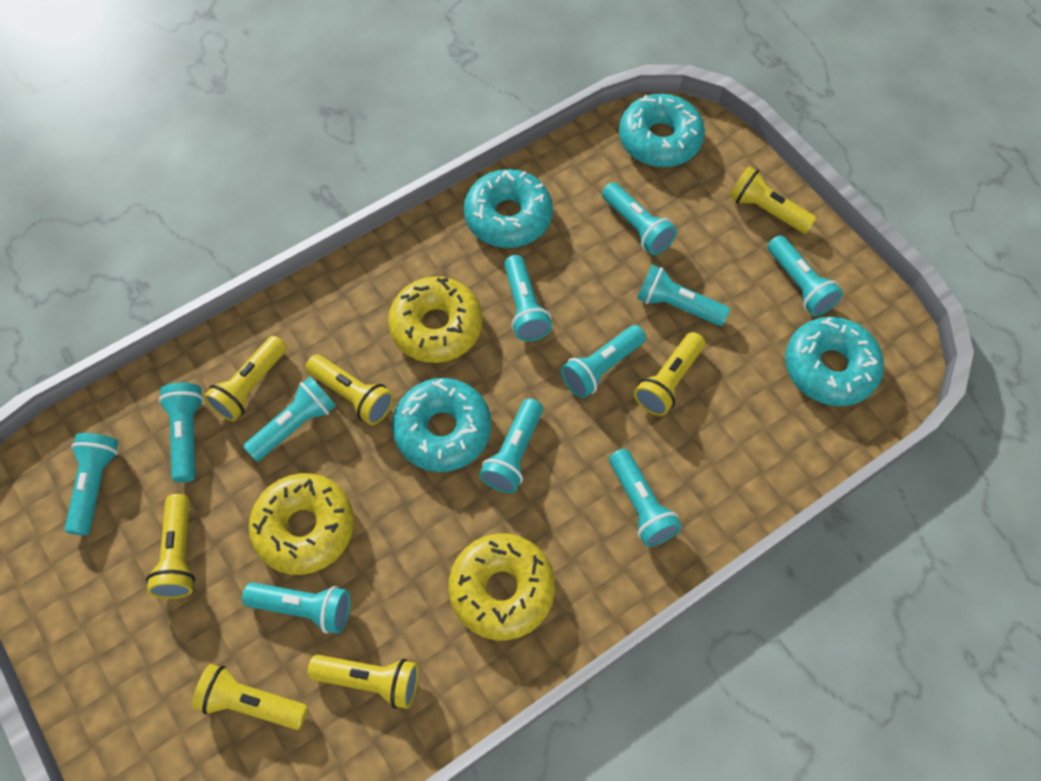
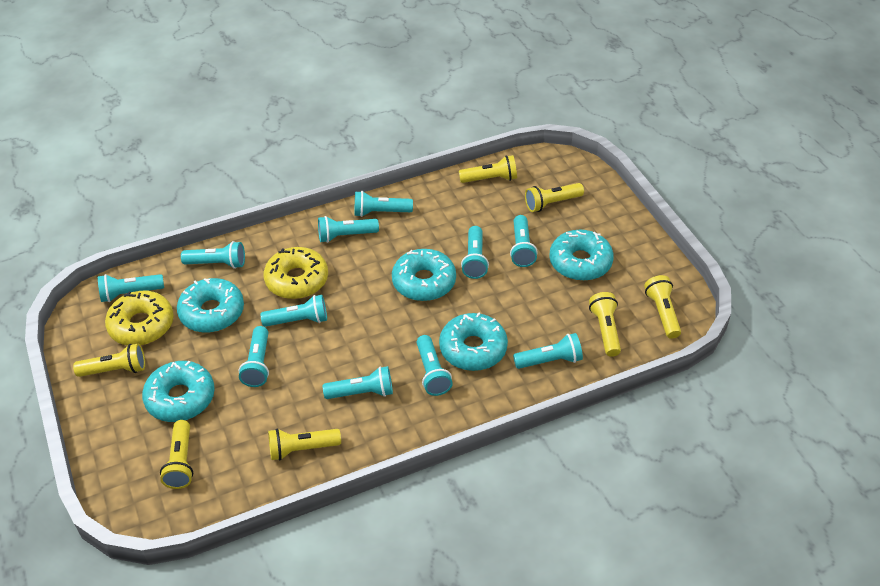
turquoise donut: [392,378,491,472] [464,169,553,248] [619,94,705,167] [785,317,884,406] = 4 -> [142,361,215,422] [177,278,244,333] [392,249,456,301] [439,312,508,371] [549,230,614,281] = 5
yellow donut: [249,473,354,575] [388,276,483,363] [448,534,555,640] = 3 -> [105,291,174,345] [264,247,328,299] = 2

